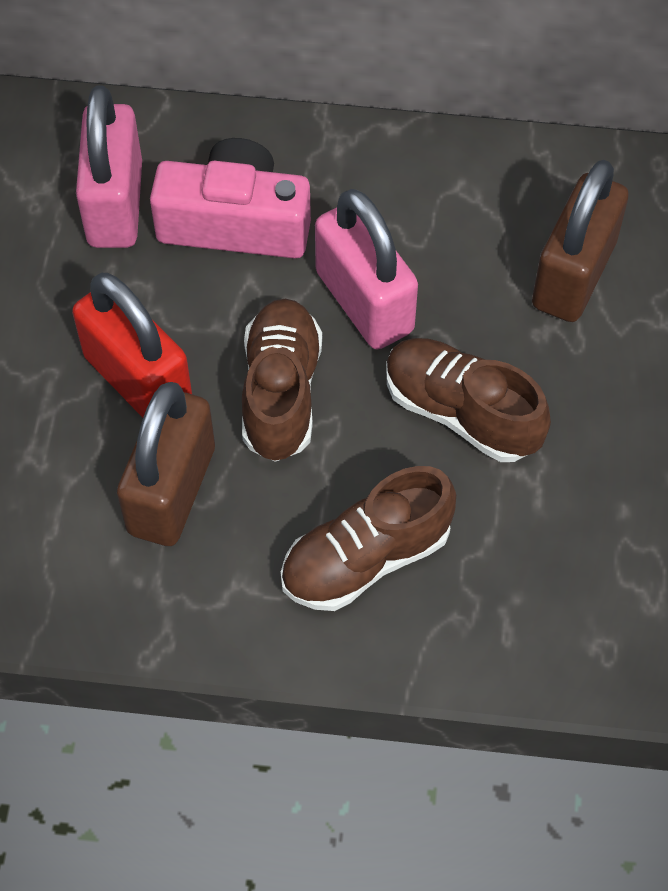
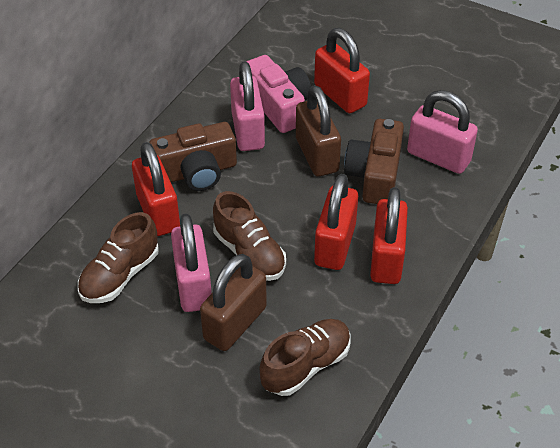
brown camera: none = 0 -> [149,122,237,191] [344,119,404,204] = 2
pink padlock: [76,85,142,248] [315,189,418,349] = 2 -> [171,214,212,312] [230,61,265,151] [407,90,478,174] = 3
red padlock: [72,273,192,418] = 1 -> [132,142,180,236] [314,28,370,113] [314,174,358,270] [370,187,408,284] = 4

